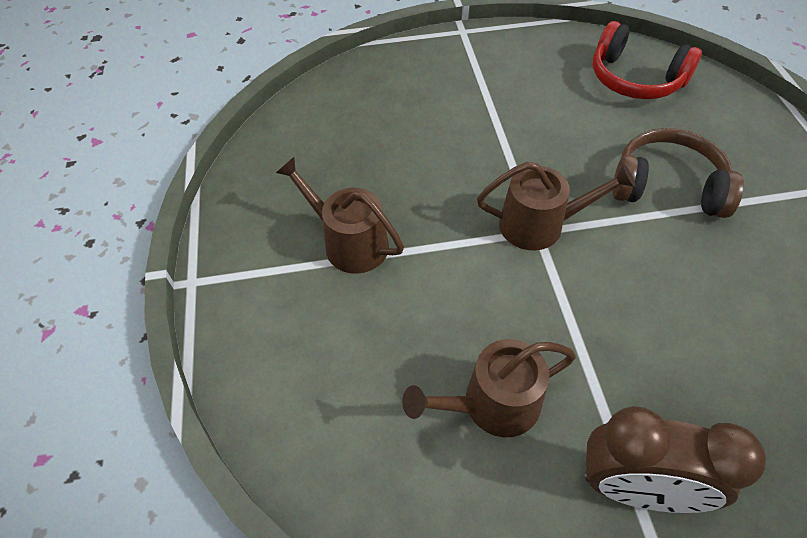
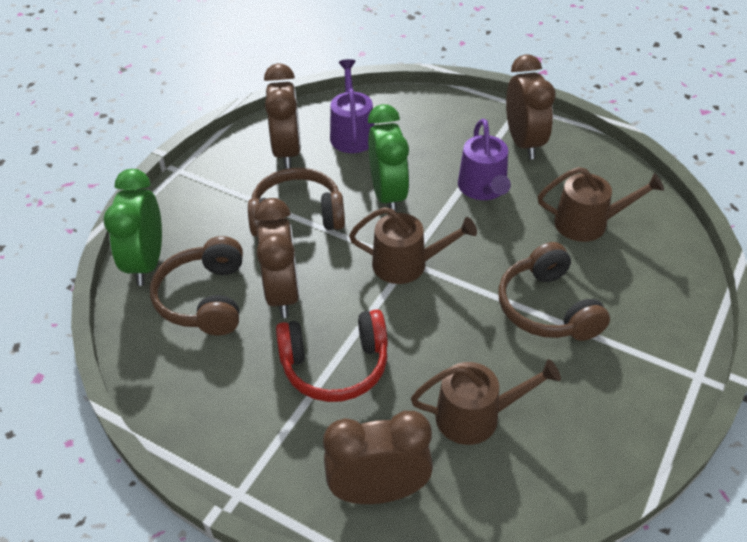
brown clock: [585,406,766,513] = 1 -> [254,198,299,318] [264,63,301,169] [323,411,433,504] [506,54,555,159] = 4
brown headphones: [612,128,744,218] = 1 -> [150,236,243,336] [248,168,345,237] [498,242,610,341] = 3
green clock: none = 0 -> [103,169,162,286] [368,104,410,213] = 2
purple watering can: none = 0 -> [330,59,375,153] [458,119,511,200] = 2

